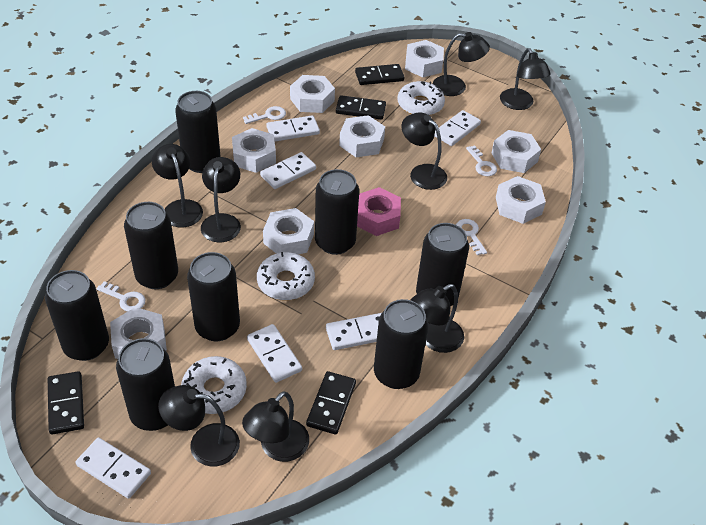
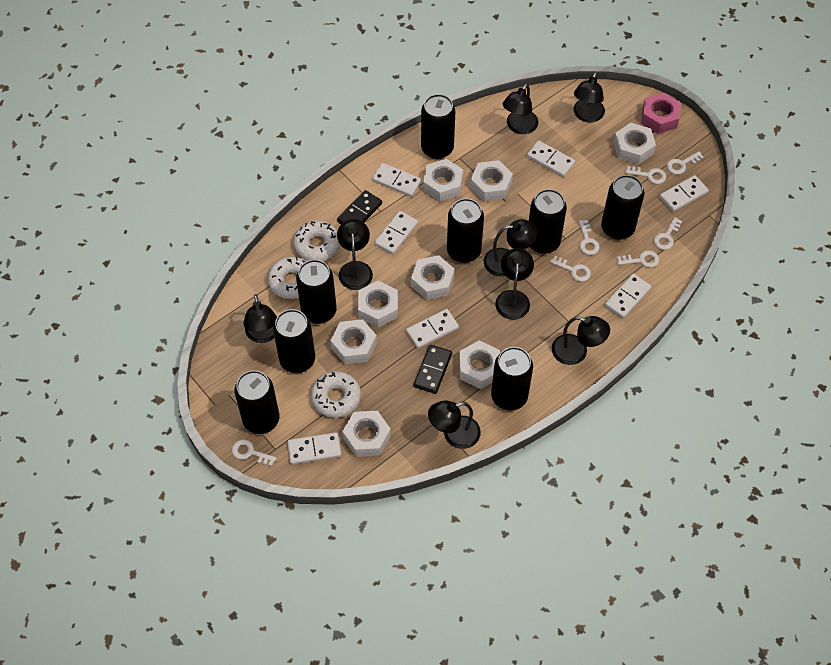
black domino: [48,371,84,435] [306,371,356,435] [336,95,386,120] [355,64,404,85] = 4 -> [337,190,382,224] [414,345,452,394] = 2
white domino: [76,437,151,499] [247,324,302,383] [260,152,316,189] [267,115,320,141] [326,313,382,350] [434,110,481,146] = 6 -> [287,432,341,464] [372,163,422,197] [375,211,418,254] [406,309,459,349] [527,141,575,177] [605,274,651,318] [660,175,709,212] = 7
white key: [96,281,145,312] [243,106,286,124] [456,219,487,255] [466,146,497,176] = 4 -> [232,440,277,466] [550,256,591,282] [579,220,600,255] [617,251,659,268] [625,166,666,184] [654,217,682,250] [667,151,704,175] = 7

